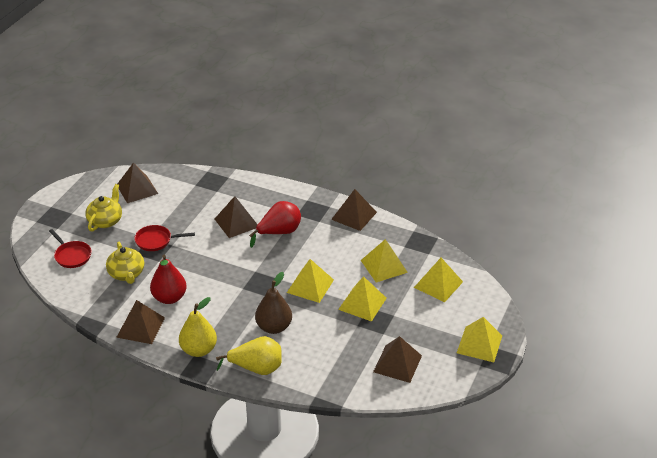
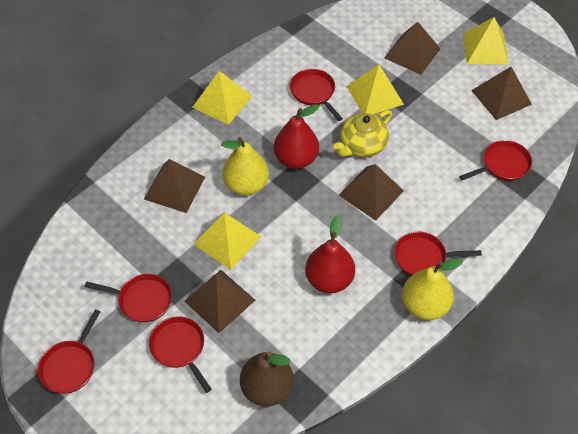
red pan: [49,229,91,268] [134,225,195,251] = 2 -> [38,310,100,394] [84,274,172,322] [149,316,212,393] [290,69,343,121] [394,232,482,276] [460,140,532,181] = 6
yellow pyramid: [287,259,334,303] [338,276,387,322] [361,239,408,283] [414,258,463,302] [457,317,502,362] = 5 -> [192,71,252,125] [193,212,262,270] [347,64,404,114] [463,17,509,64] = 4
yellow teapot: [85,184,122,232] [106,242,144,284] = 2 -> [334,110,392,157] = 1

